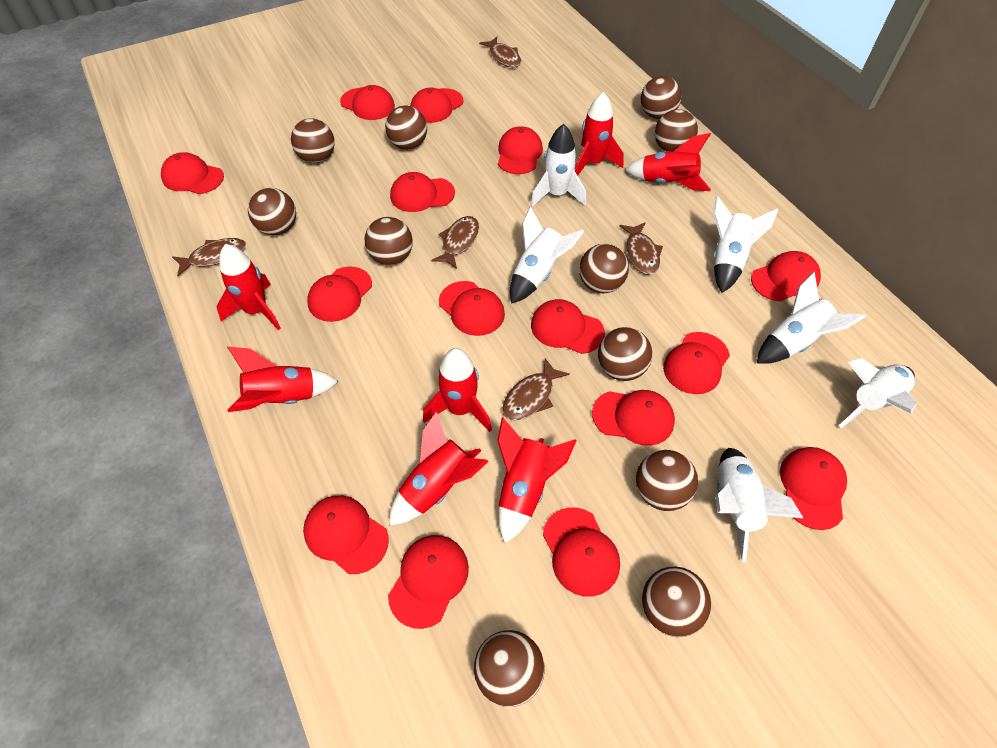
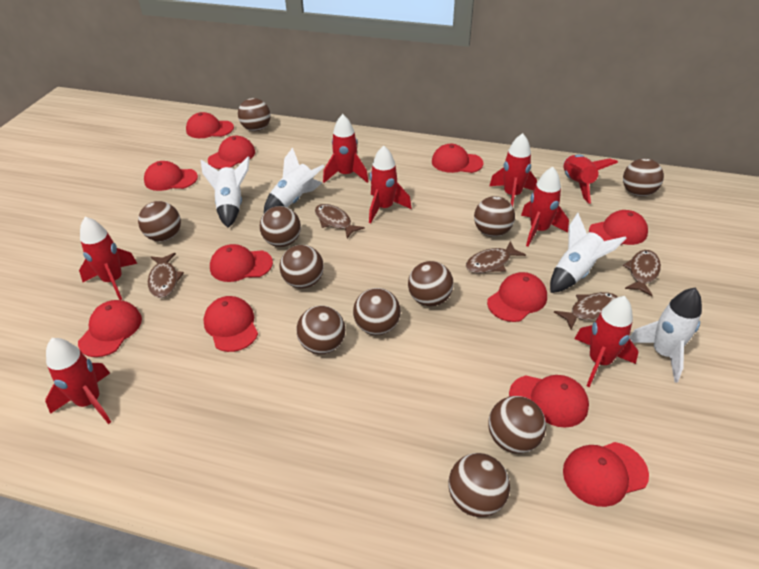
red cap: [161,152,224,194] [303,496,389,574] [307,266,372,322] [340,85,395,120] [388,535,469,629] [390,172,455,212] [410,87,463,123] [439,281,505,336] [498,126,543,174] [531,299,605,354] [543,507,620,597] [592,390,675,446] [663,332,730,394] [751,251,821,302] [780,447,847,530] = 15 -> [78,300,142,357] [144,161,198,191] [186,112,234,138] [203,296,258,352] [208,136,255,169] [210,244,273,282] [432,144,483,173] [487,272,547,322] [509,375,589,428] [563,442,649,507] [589,210,648,245] = 11
red rocket: [216,244,281,330] [227,346,338,412] [389,411,489,526] [423,348,492,432] [497,417,577,543] [575,92,624,176] [625,133,711,191] = 7 -> [45,338,111,424] [79,217,138,300] [323,114,369,183] [369,146,412,223] [490,133,537,206] [521,167,569,247] [564,154,618,204] [575,296,638,387] = 8
white rocket: [510,206,584,304] [530,124,586,207] [713,195,778,293] [715,448,803,562] [757,272,866,364] [839,358,917,428] = 6 -> [201,156,250,228] [264,148,324,213] [550,213,627,293] [630,288,702,382] = 4

